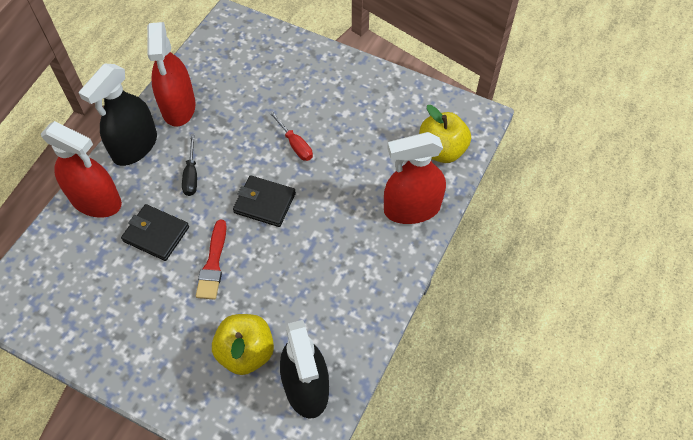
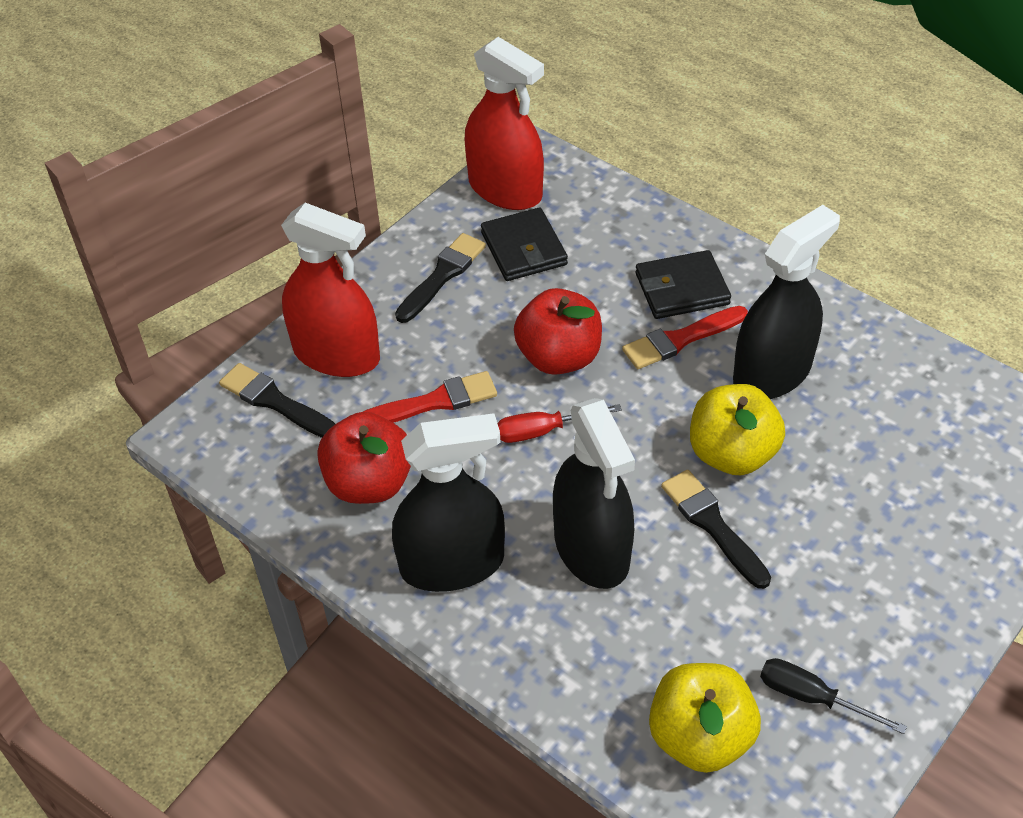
black brush: none = 0 -> [219,363,335,438] [395,233,486,323] [661,470,771,589] = 3
black spray bottle: [78,64,157,166] [280,320,329,419] = 2 -> [392,413,505,592] [553,398,635,589] [733,205,840,399] = 3
red apple: none = 0 -> [317,412,411,504] [514,288,602,375] = 2
red brush: [196,220,227,300] = 1 -> [363,371,497,423] [622,306,748,369] = 2
red spray bottle: [41,121,122,218] [147,22,196,127] [384,132,446,224] = 3 -> [281,203,380,377] [464,37,544,210] = 2

